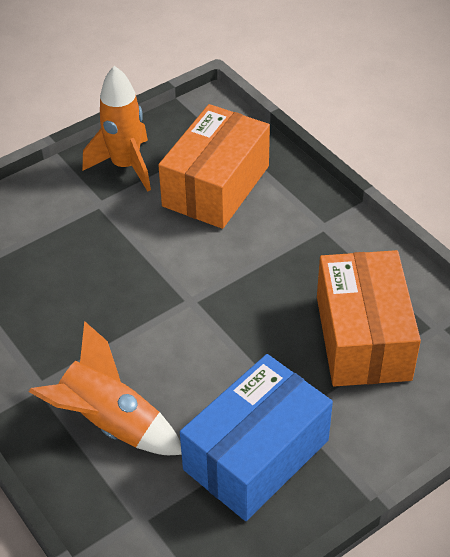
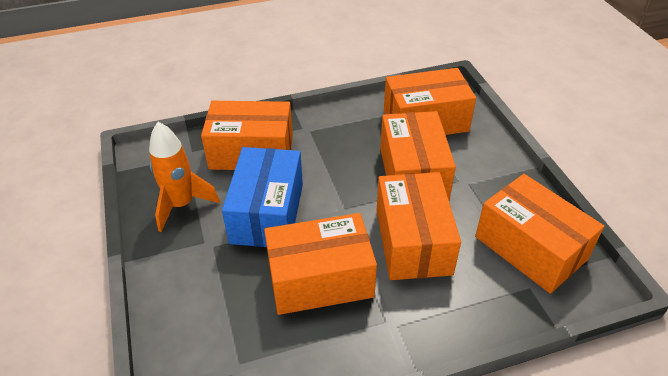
orange box: [158,104,270,229] [317,250,421,387] = 2 -> [201,101,293,170] [264,213,377,315] [377,172,461,280] [380,111,456,200] [384,68,476,135] [475,174,604,294] = 6
orange rocket: [29,321,182,455] [83,66,151,192] = 2 -> [149,122,220,232] = 1

